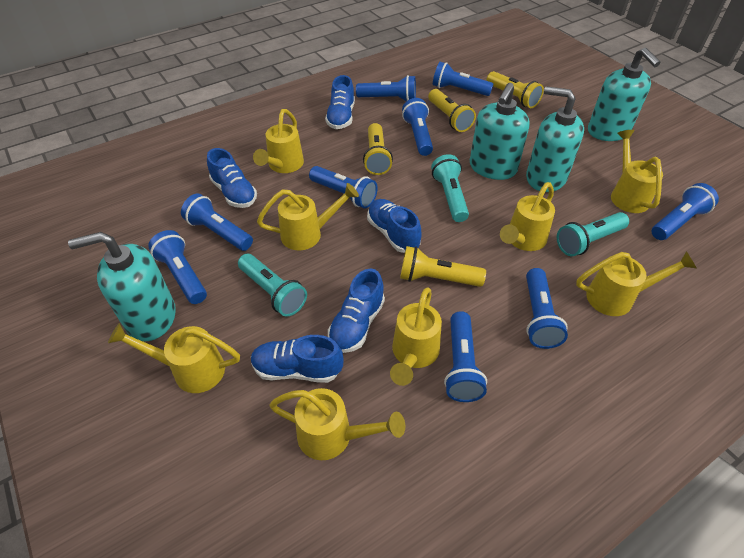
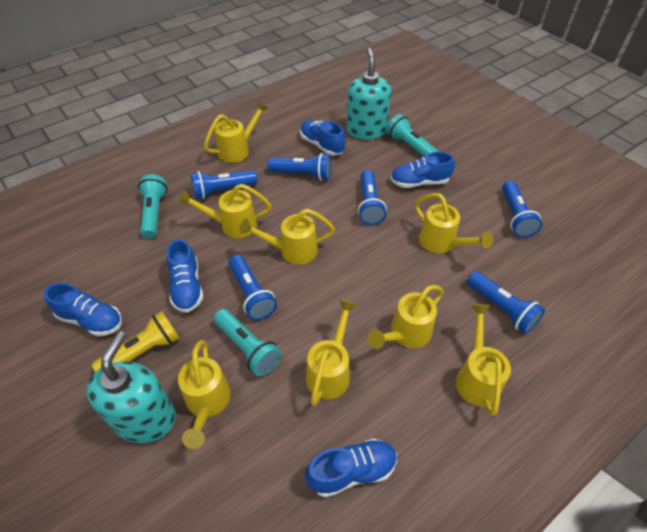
blue flashlight: [148,230,207,304] [181,193,253,251] [309,166,378,208] [356,75,416,101] [402,98,433,156] [433,62,493,96] [444,311,487,402] [526,268,568,349] [652,183,719,240] = 9 -> [191,170,257,199] [229,255,277,320] [268,153,331,180] [358,170,387,225] [467,271,545,334] [502,181,542,238] = 6
turquoise soap dispenser: [68,232,176,341] [470,83,530,180] [526,86,584,192] [588,48,661,141] = 4 -> [87,331,176,443] [346,48,391,140] = 2
yellow flashlight: [363,123,393,175] [400,246,486,287] [428,89,476,132] [486,71,544,108] = 4 -> [92,311,179,372] = 1

